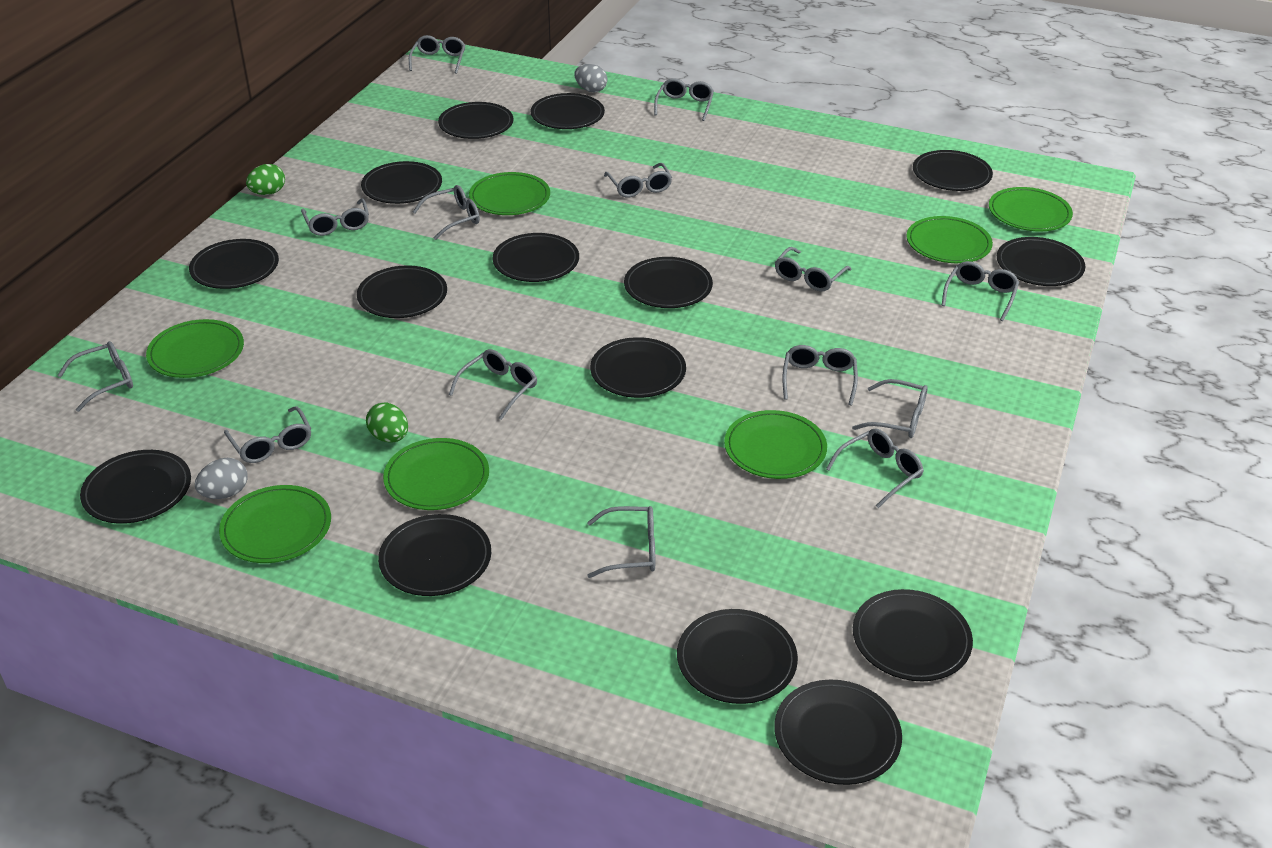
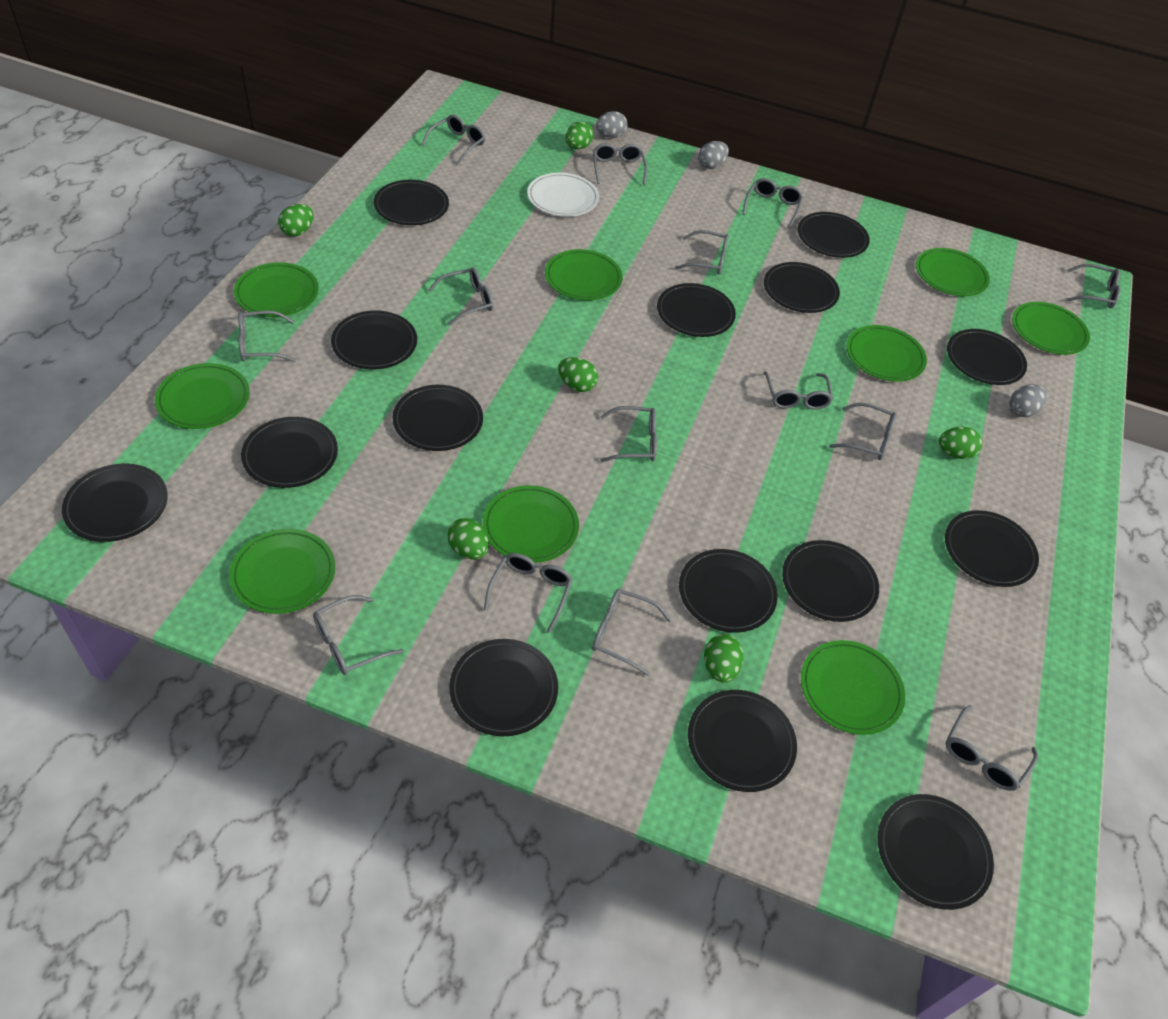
green egg: [246,164,285,195] [366,402,408,443] = 2 -> [278,204,314,237] [448,518,489,560] [558,357,598,392] [566,122,594,149] [704,634,743,683] [939,427,982,459] = 6
green plate: [146,319,244,378] [219,485,331,563] [383,438,489,510] [469,172,550,215] [724,410,827,479] [907,216,993,263] [989,187,1073,231] = 7 -> [155,363,250,429] [229,529,335,614] [234,262,319,317] [483,485,579,563] [545,249,623,300] [801,640,905,735] [847,325,927,382] [916,248,990,296] [1012,302,1090,355] = 9
grey egg: [195,458,248,499] [574,64,608,92] = 2 -> [596,111,627,138] [698,141,729,169] [1009,384,1048,417] = 3
white plate: none = 0 -> [527,173,599,217] = 1

